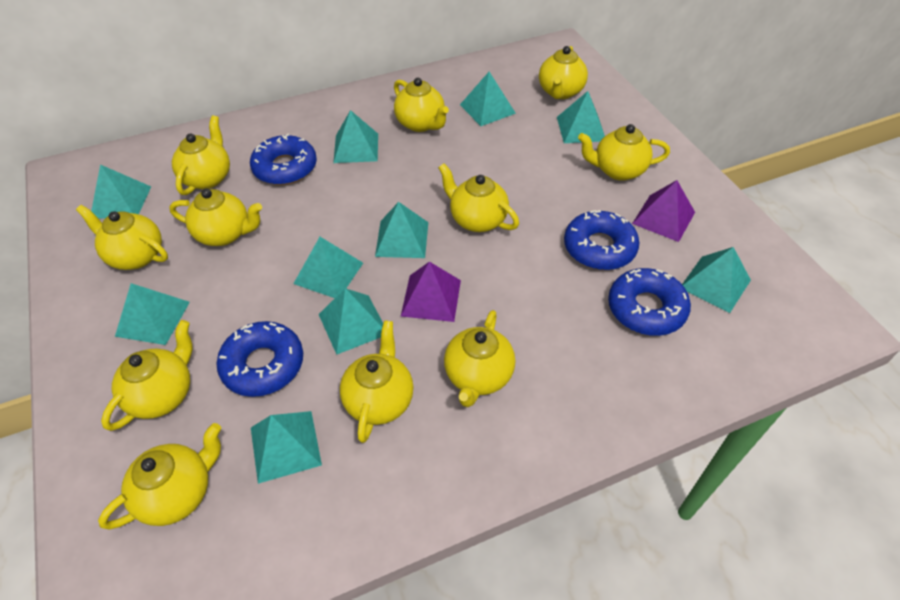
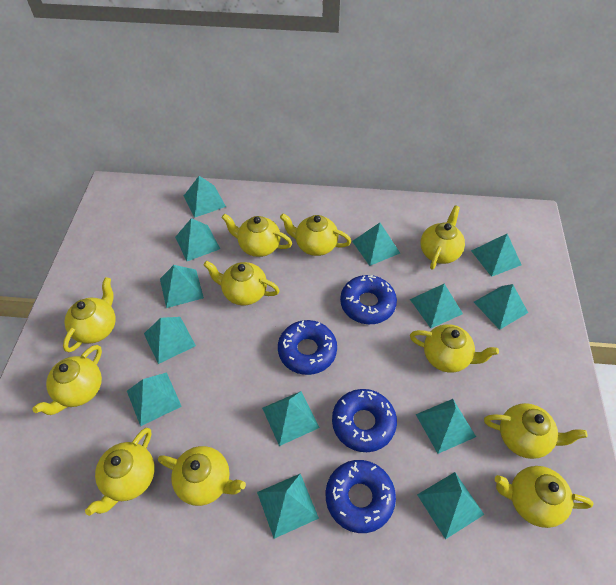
purple pyramid: [401,262,461,322] [632,180,695,242] = 2 -> none = 0
turquoise pyramid: [91,165,151,219] [115,283,190,345] [251,411,322,484] [293,237,363,298] [319,288,383,355] [333,110,378,163] [375,202,428,258] [460,72,516,126] [557,91,605,143] [682,247,751,313] = 10 -> [127,373,182,426] [144,317,196,364] [160,265,204,308] [175,218,220,261] [184,176,226,218] [257,474,319,539] [262,391,319,446] [352,223,400,266] [410,284,463,328] [416,399,476,454] [417,472,484,539] [471,234,521,277] [474,284,528,330] = 13

